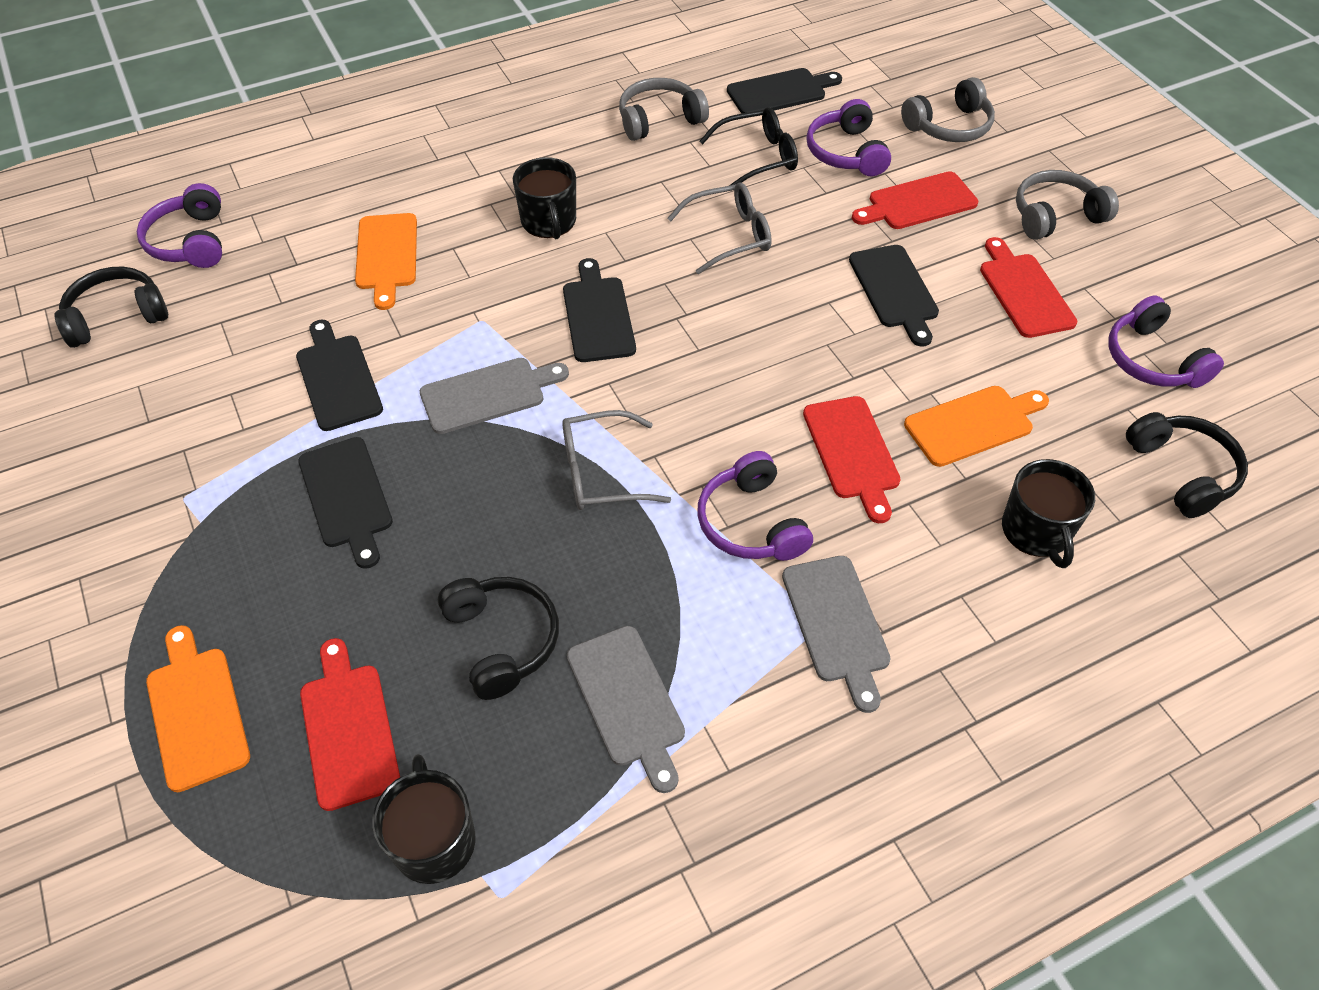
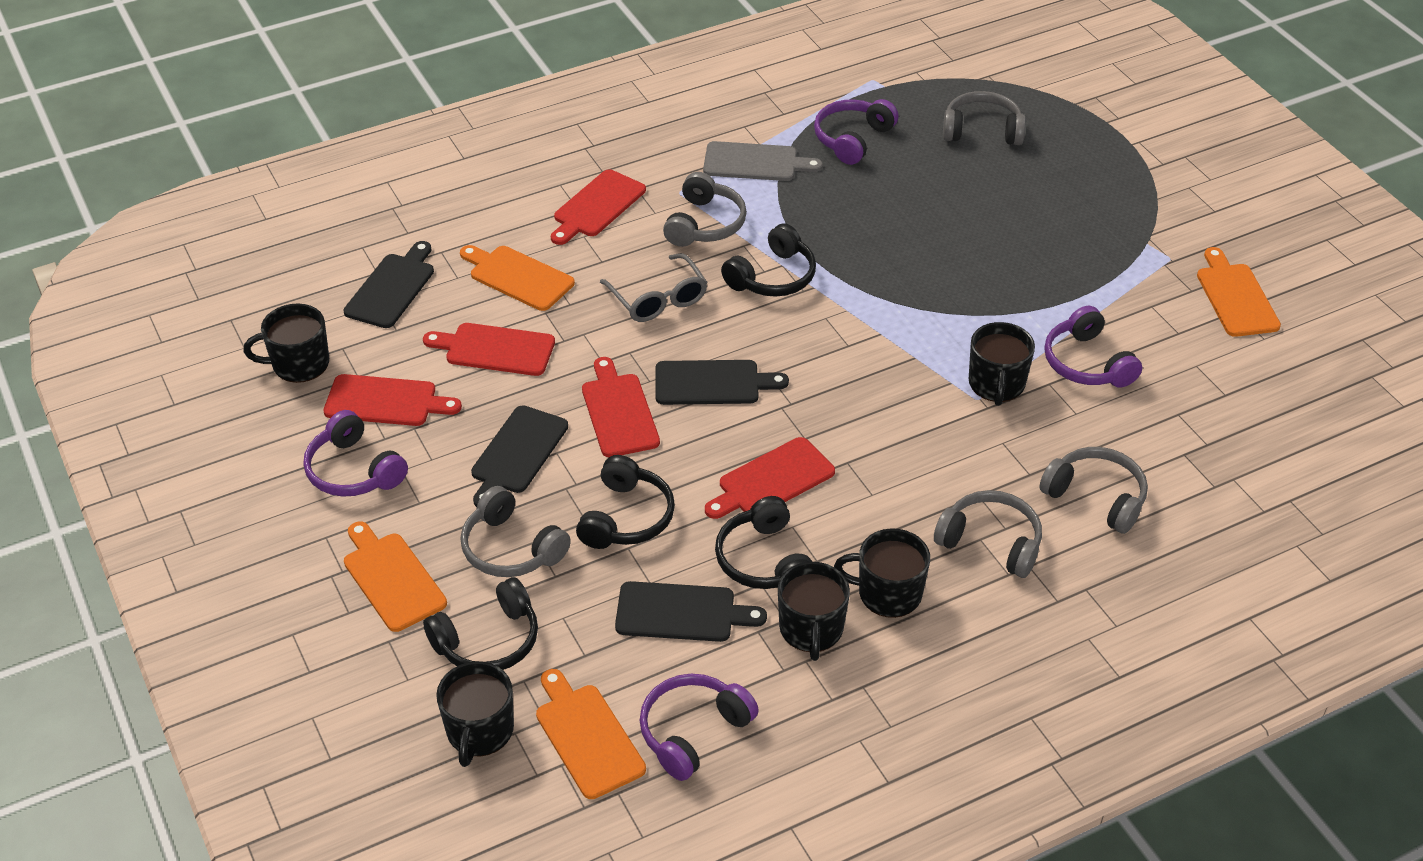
black cutting board: [296,320,383,431] [298,437,393,569] [563,258,636,362] [727,68,842,114] [849,245,939,347] = 5 -> [344,241,434,328] [471,405,568,507] [615,581,767,642] [656,360,789,405] = 4
black glasses: [699,107,798,186] = 1 -> none = 0
black headphones: [55,267,168,348] [438,577,559,700] [1126,412,1248,518] = 3 -> [423,577,538,670] [576,455,675,549] [715,496,812,589] [721,223,816,297] = 4
black mug: [372,754,476,884] [513,157,576,239] [1002,459,1095,568] = 3 -> [244,303,329,383] [436,661,514,767] [778,562,850,661] [834,528,930,618] [969,322,1035,406] = 5
grey cutting board: [420,358,569,434] [567,626,685,793] [782,556,891,713] = 3 -> [703,141,823,181] = 1
grey glasses: [562,410,671,510] [667,182,771,274] = 2 -> [600,253,708,322] = 1
grey headphones: [619,78,709,141] [901,77,995,142] [1016,170,1119,240] = 3 -> [461,486,571,577] [663,172,747,247] [934,490,1042,578] [943,91,1026,145] [1039,447,1148,534] = 5
orange cutting board: [146,625,250,792] [355,213,417,310] [904,386,1049,467] = 3 -> [344,522,447,632] [460,245,575,311] [536,669,646,799] [1197,247,1281,337] = 4
red cutting board: [300,638,400,811] [803,396,901,523] [852,171,978,229] [980,237,1077,338] = 4 -> [323,374,462,426] [423,323,555,376] [551,169,646,245] [582,357,660,457] [705,437,835,519] = 5

